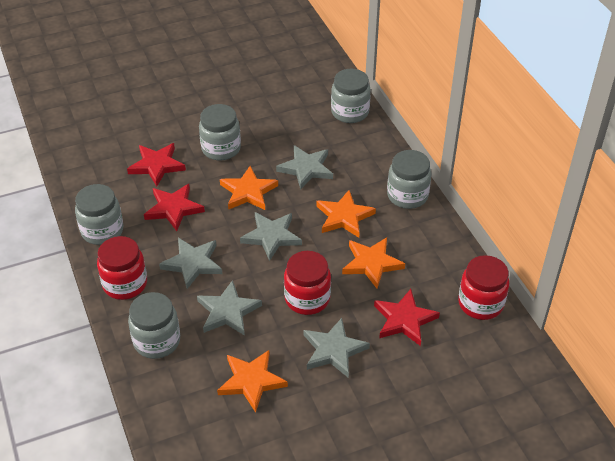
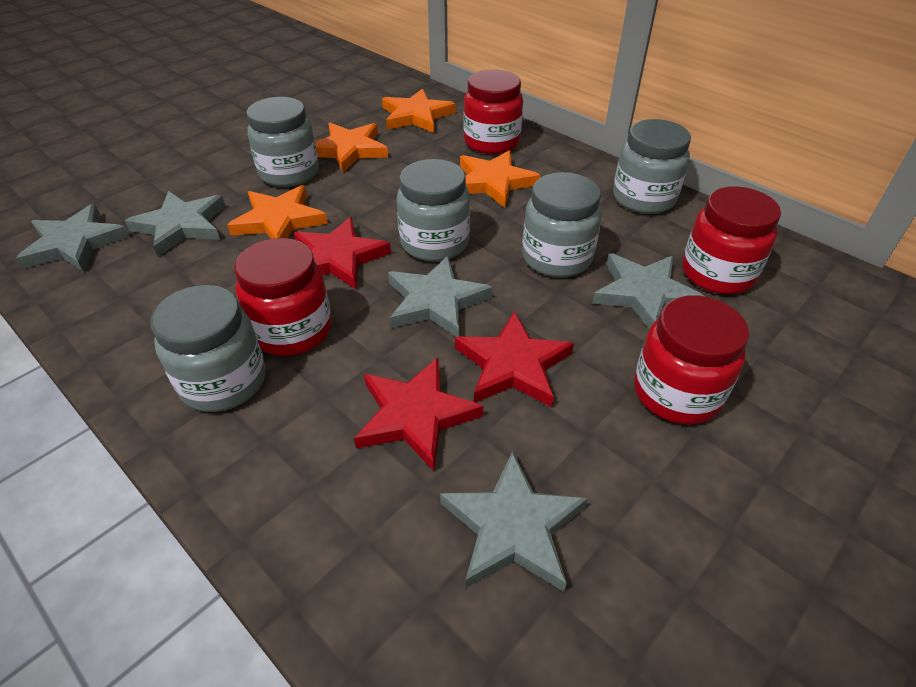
red jar: [97,236,147,300] [284,251,331,315] [458,255,509,320] = 3 -> [234,238,332,356] [463,69,523,154] [634,295,749,424] [682,186,781,294] = 4

